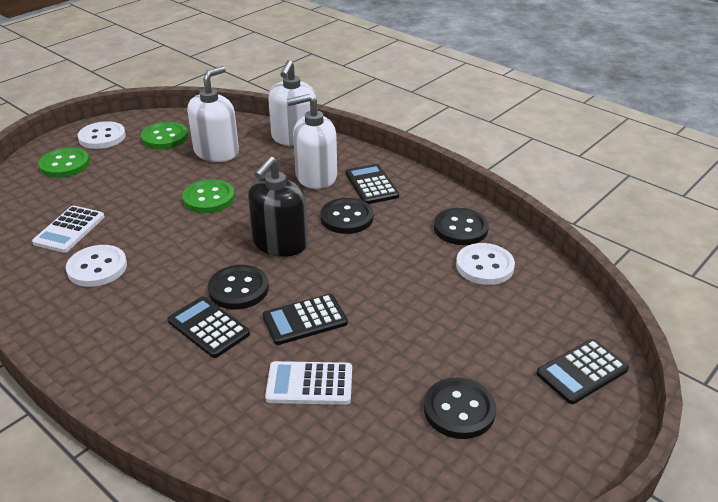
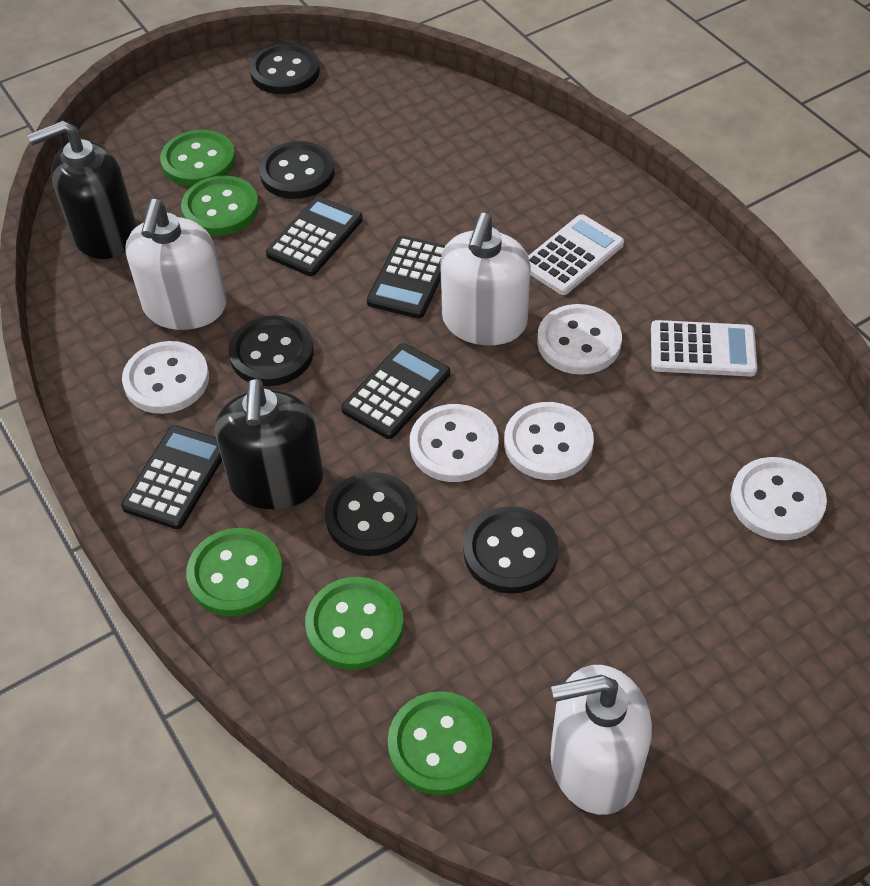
black button: [208,265,269,310] [320,198,373,234] [424,377,496,439] [434,208,489,245] = 4 -> [229,315,314,386] [250,43,320,94] [259,141,335,199] [325,472,418,556] [464,506,559,594] = 5
black soap dispenser: [248,157,308,257] = 1 -> [27,120,136,259] [215,379,323,509] = 2
green button: [38,147,90,178] [141,122,188,149] [182,179,235,213] = 3 -> [160,130,236,187] [181,176,259,236] [186,528,283,616] [305,577,404,670] [388,691,492,795] = 5
white button: [66,245,127,287] [78,121,126,149] [456,243,515,285] = 3 -> [122,341,209,414] [410,404,499,482] [504,402,594,480] [537,304,622,375] [730,457,827,540] = 5

